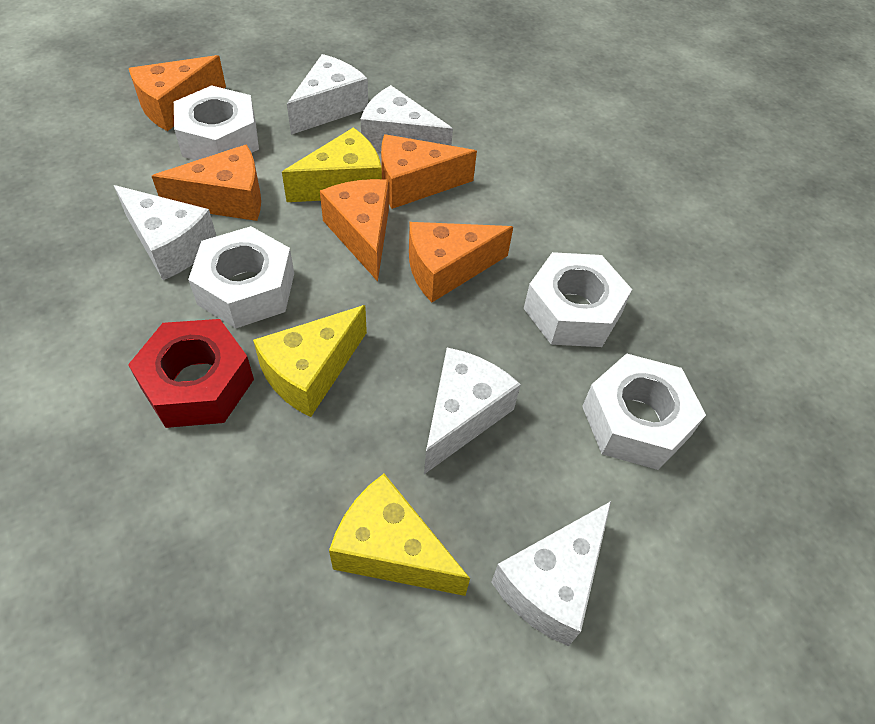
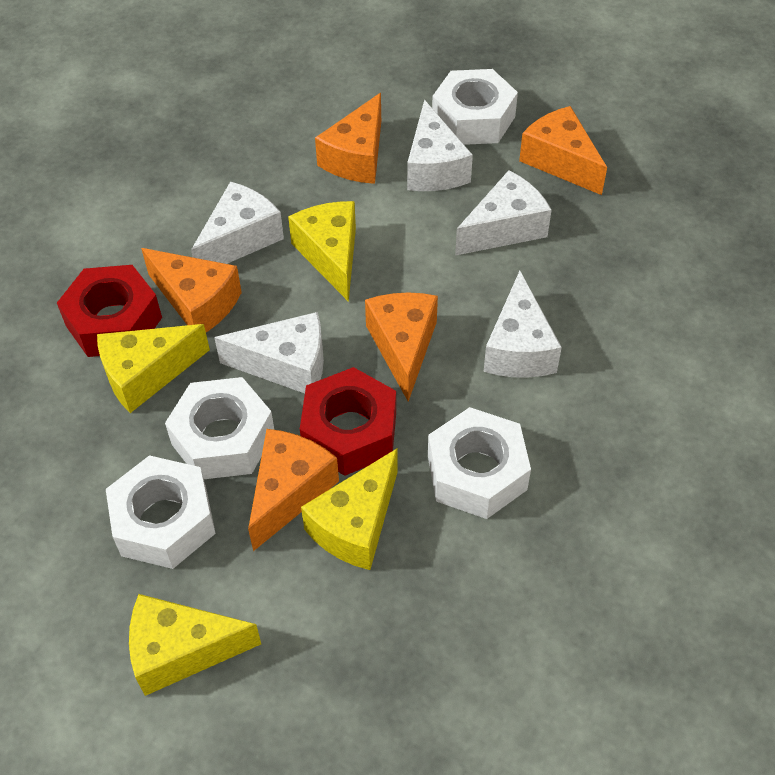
red nut: [128,319,254,428] = 1 -> [57,265,162,357] [300,367,396,476] = 2
yellow cheese: [253,305,367,417] [282,127,382,202] [329,474,470,596] = 3 -> [97,324,210,413] [129,594,261,696] [288,201,356,302] [301,449,398,570] = 4

